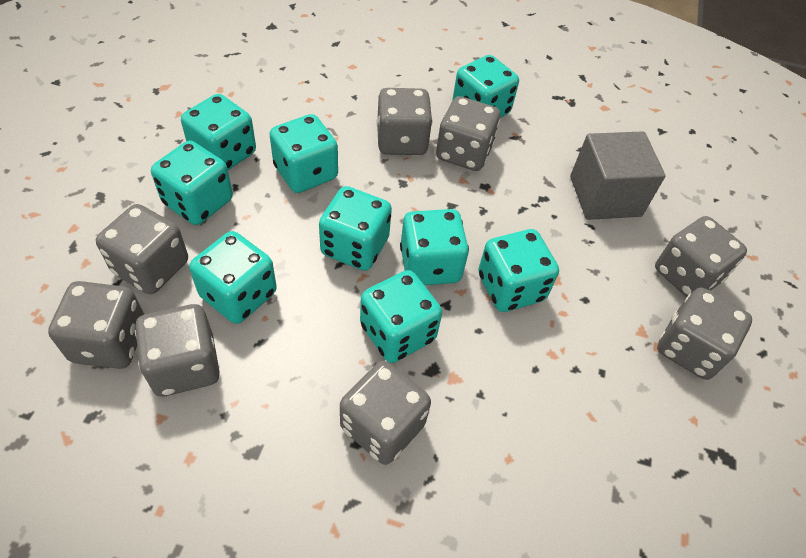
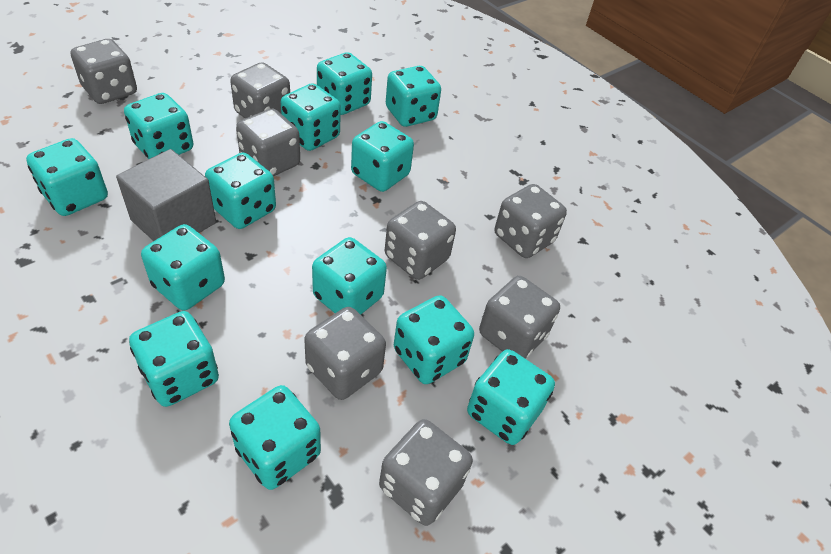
turquoise dice: [151,141,233,225] [181,94,256,170] [189,231,277,324] [269,114,338,193] [319,186,392,271] [360,270,442,363] [400,209,469,285] [452,55,519,118] [478,229,559,312] = 9 -> [26,138,108,216] [124,93,194,159] [129,311,219,407] [141,224,225,310] [205,153,276,229] [229,385,321,490] [281,83,341,151] [312,237,387,315] [317,52,372,115] [351,121,414,192] [386,66,441,127] [394,295,474,384] [467,349,555,445] = 13

